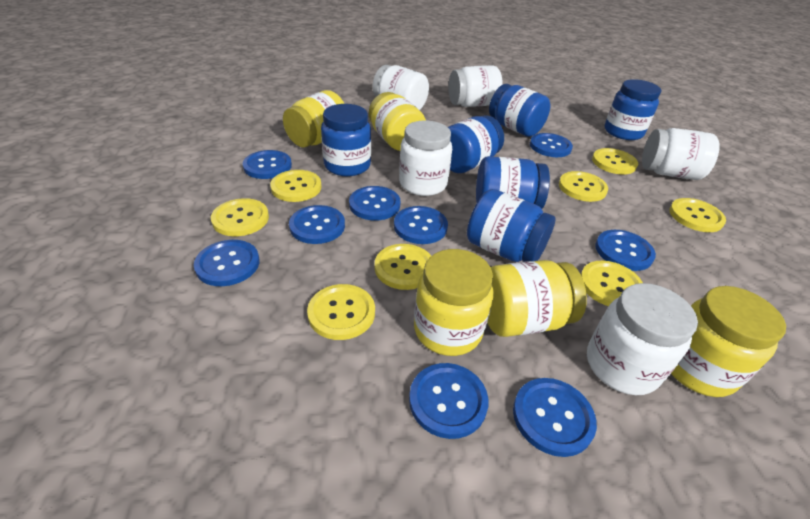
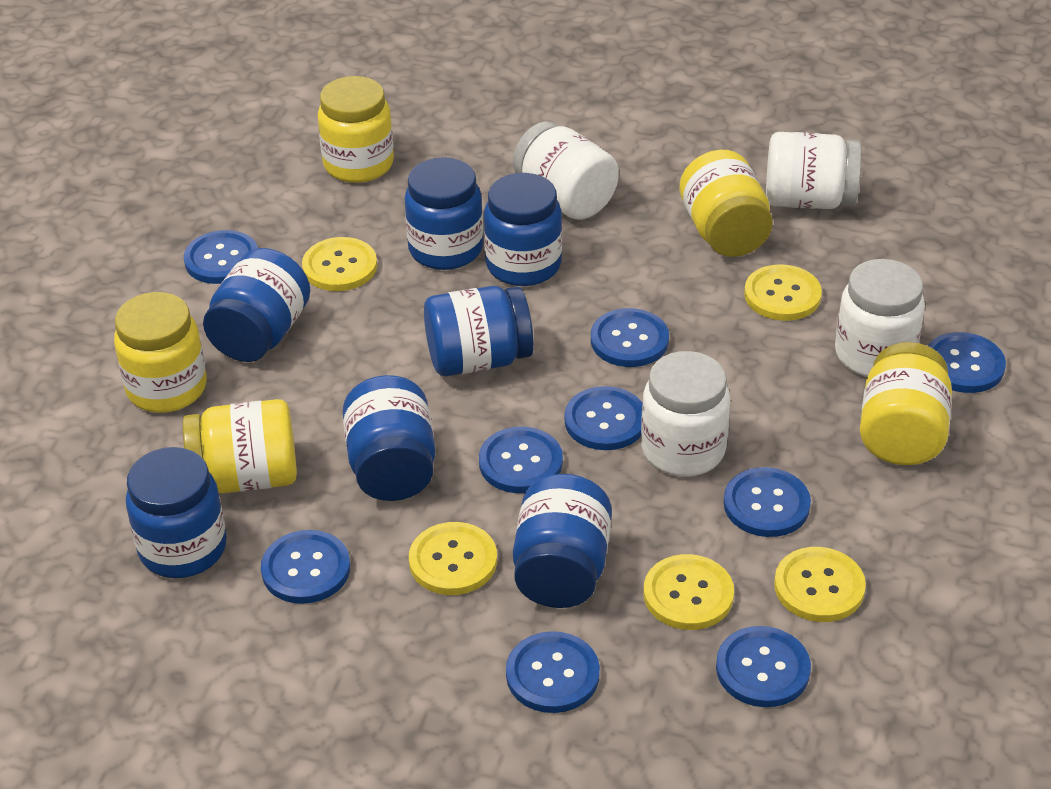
blue jar: [321,104,371,176] [448,115,504,173] [467,189,556,262] [476,156,550,209] [489,84,550,137] [605,79,661,140] = 6 -> [126,447,227,578] [203,248,310,362] [343,375,435,501] [404,157,483,270] [424,286,534,376] [484,173,562,286] [513,474,612,608] = 7
white jar: [373,65,429,110] [399,121,452,196] [448,65,503,107] [587,283,698,395] [642,128,720,180] = 5 -> [513,121,619,220] [641,351,730,476] [766,132,861,209] [835,259,925,377] = 4
yellow button: [211,198,269,236] [270,170,322,202] [307,284,375,340] [375,244,431,290] [559,171,608,202] [581,261,643,306] [592,148,638,174] [669,198,726,232] = 8 -> [302,237,377,291] [409,522,497,595] [644,554,734,630] [744,264,822,321] [774,547,866,622] = 5

